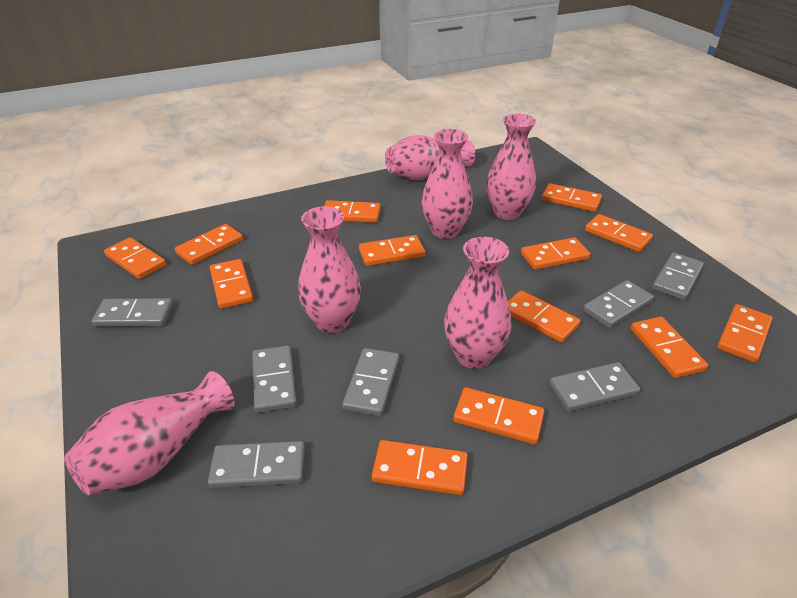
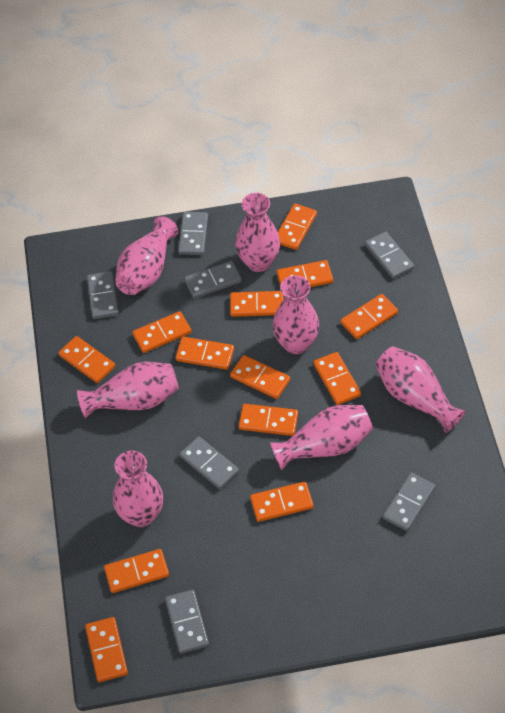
pink vase: [64,371,234,495] [298,206,361,333] [385,135,475,180] [422,129,473,239] [444,237,511,369] [486,114,536,220] = 6 -> [77,362,179,418] [113,451,163,527] [115,216,178,295] [235,193,280,272] [270,405,373,470] [272,275,319,354] [376,346,466,433] = 7

